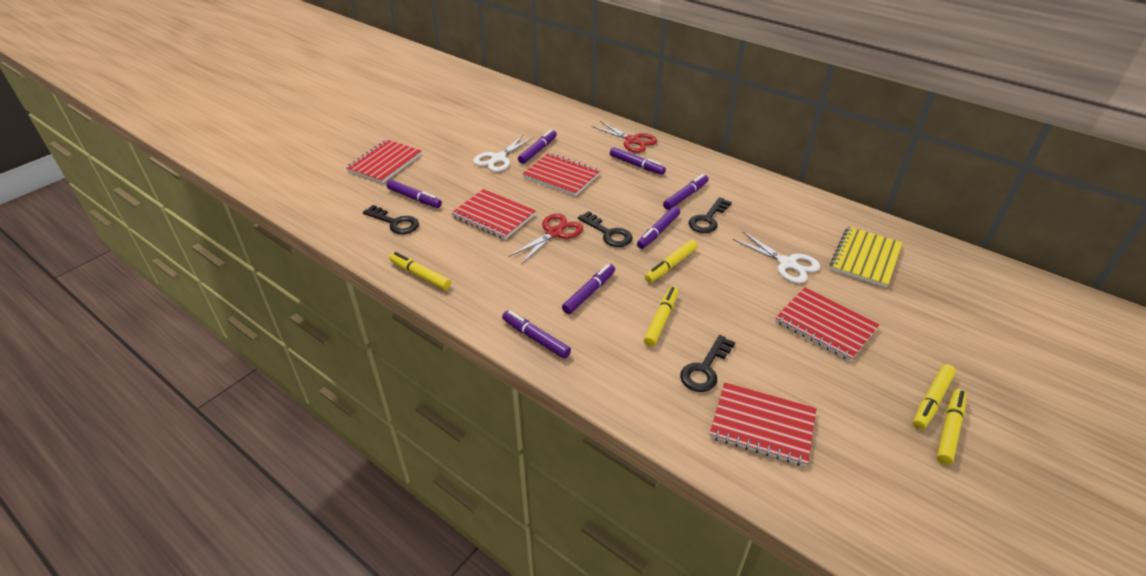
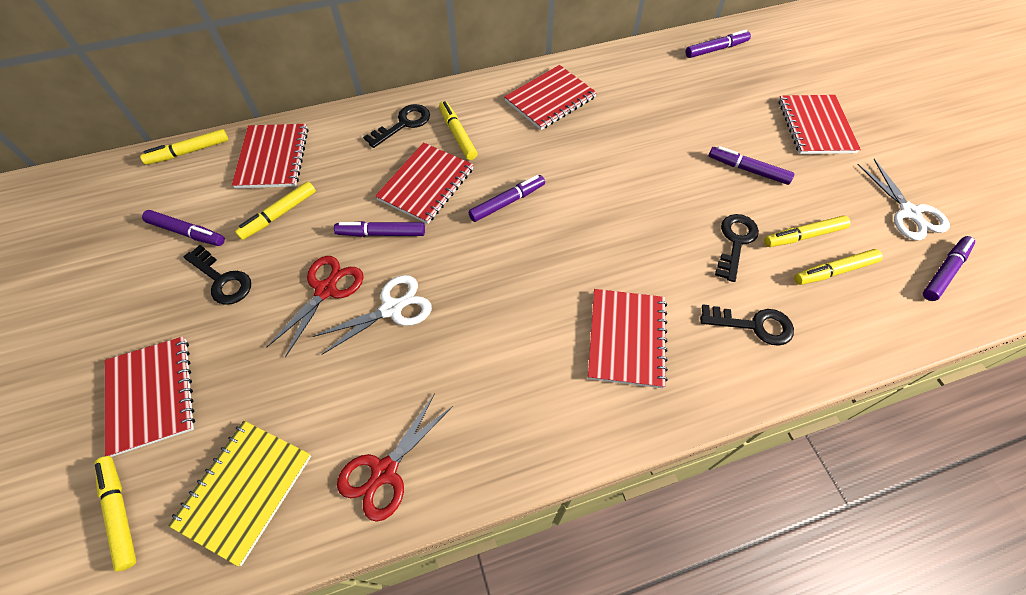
purple marker: [386,180,442,208] [502,311,571,359] [518,129,557,164] [562,264,615,314] [610,147,666,175] [637,207,680,249] [663,174,709,210] = 7 -> [142,210,225,246] [334,221,425,237] [468,175,545,222] [686,30,751,58] [709,146,794,185] [923,236,975,301] = 6
red notebook: [346,140,422,183] [451,189,536,239] [522,153,600,196] [710,382,816,467] [775,287,879,361] = 5 -> [105,336,195,457] [232,124,308,189] [375,142,474,224] [504,65,597,130] [588,289,668,388] [778,95,861,154] = 6
yellow marker: [389,252,451,290] [644,286,678,347] [645,240,698,283] [913,364,956,429] [937,389,967,465] = 5 -> [95,456,136,572] [140,129,228,165] [235,181,316,240] [439,101,477,160] [764,215,851,247] [794,249,883,285] = 6

